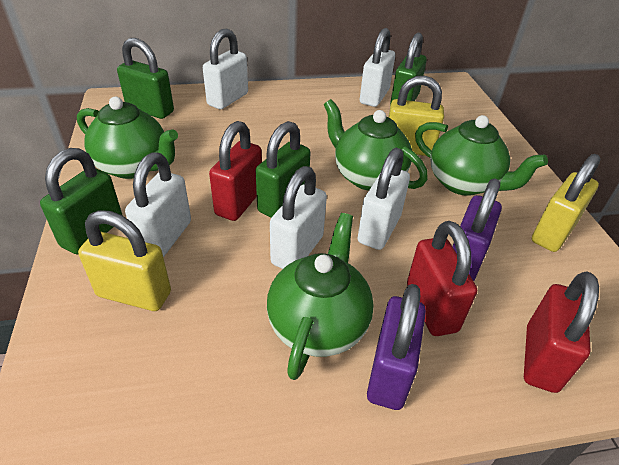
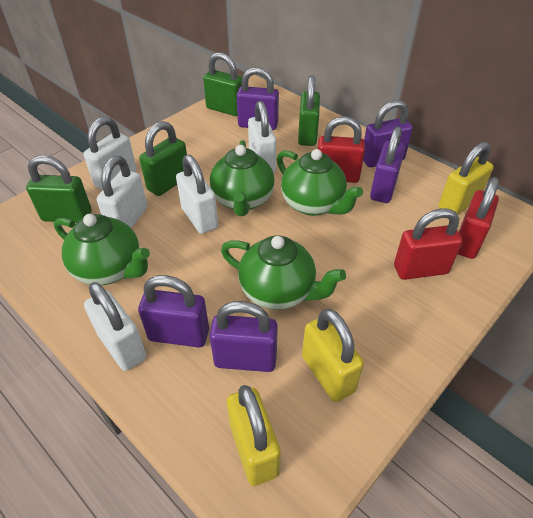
purple padlock: [367,284,426,410] [452,178,502,281] = 2 -> [138,275,209,347] [209,301,278,372] [237,67,279,130] [363,100,413,167] [370,126,405,203] = 5

